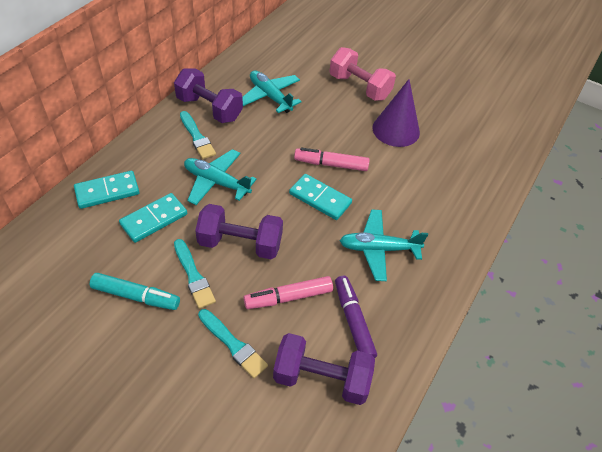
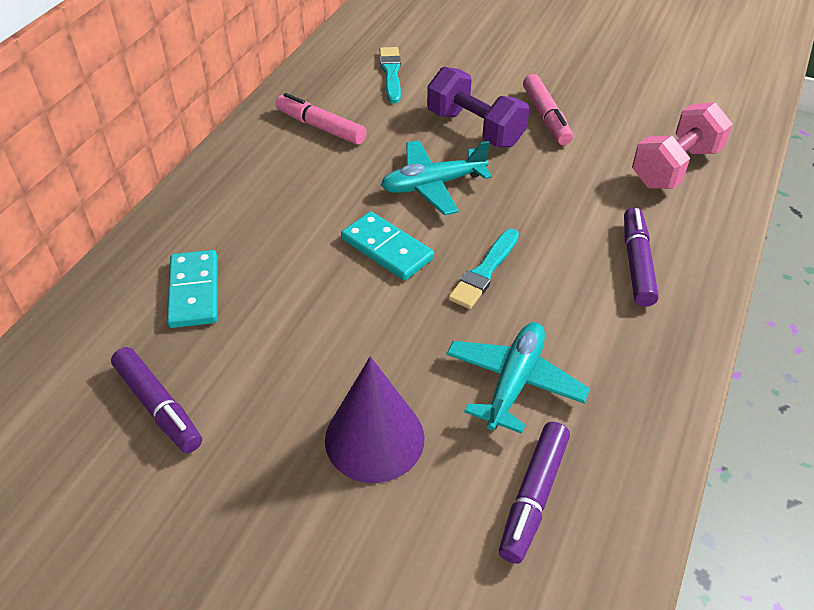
purple dumbbell: [174,69,243,123] [195,204,283,259] [273,333,375,405] = 3 -> [427,67,529,147] = 1
purple marker: [335,276,377,358] = 1 -> [111,347,202,453] [499,422,570,564] [624,208,659,307] = 3
turquoise brush: [174,239,216,309] [180,111,216,159] [198,309,268,378] = 3 -> [379,47,401,103] [448,229,519,309] = 2
turquoise domino: [74,171,139,209] [119,193,187,243] [289,174,352,220] = 3 -> [167,250,217,328] [341,211,434,281] = 2
turquoise marker: [90,273,180,310] = 1 -> none = 0
turquoise plane: [184,149,257,205] [243,70,302,113] [340,209,428,281] = 3 -> [381,140,492,215] [446,322,590,434] = 2

